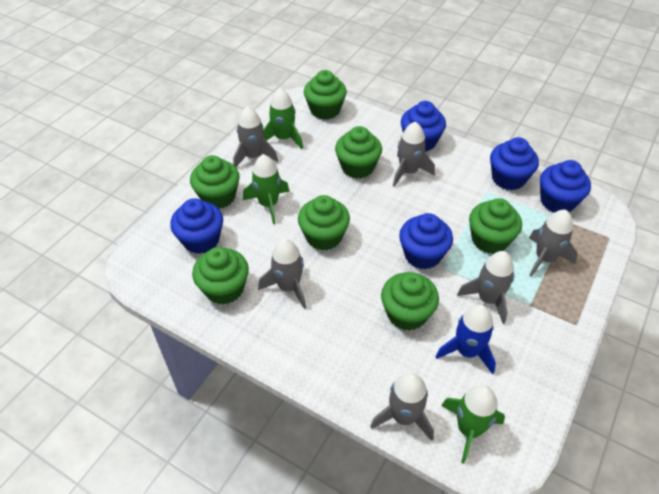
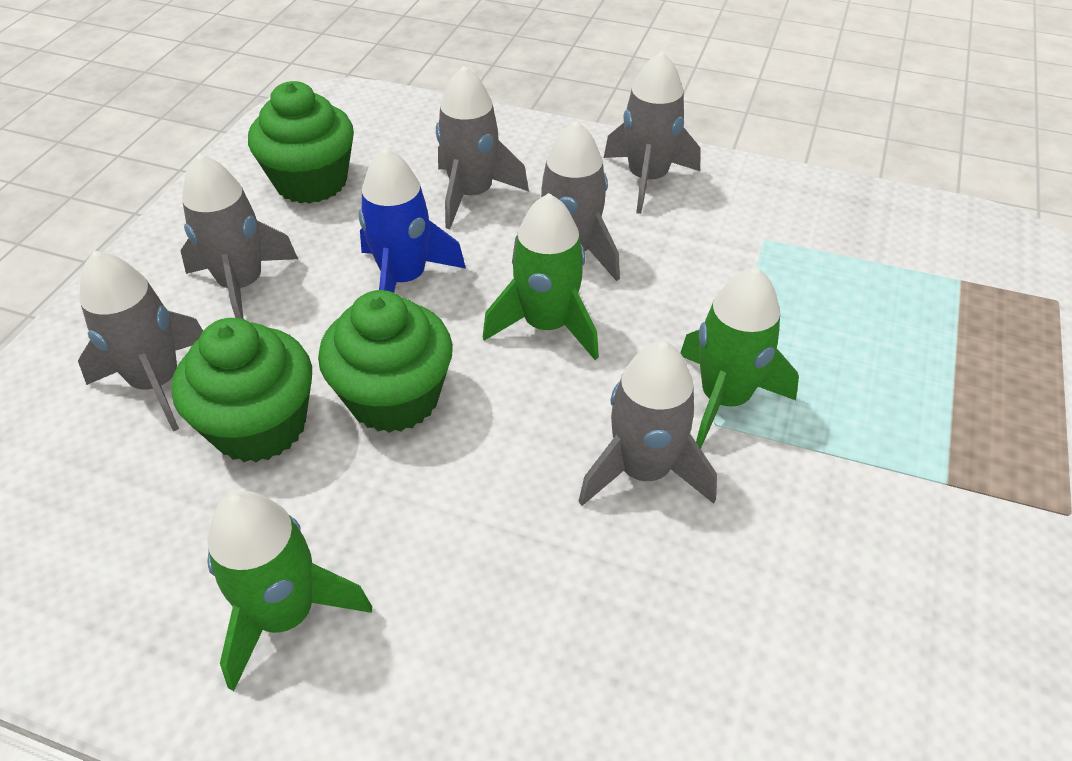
blue cupcake: [170,198,223,254] [399,213,453,269] [401,101,446,152] [490,137,539,190] [540,160,591,212] = 5 -> none = 0
green cupcake: [190,155,240,209] [192,247,249,305] [298,195,350,250] [304,70,347,120] [335,126,382,179] [381,272,439,331] [469,198,522,254] = 7 -> [172,318,312,462] [248,81,354,204] [318,290,453,433] = 3

